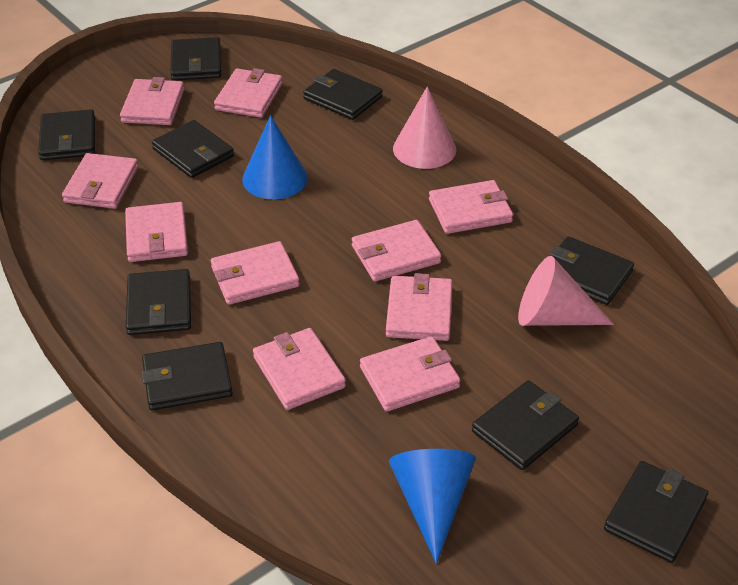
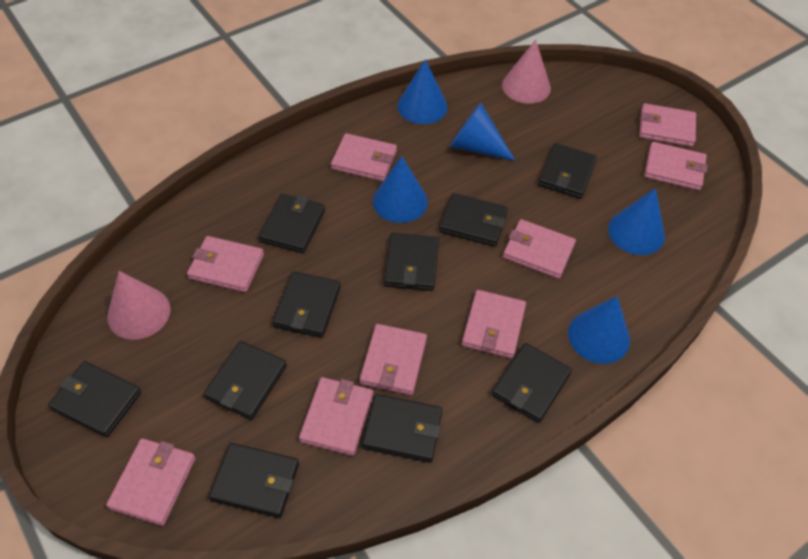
black wallet: [38,109,95,160] [126,269,191,335] [141,342,233,410] [152,120,234,178] [170,37,221,80] [303,69,383,120] [472,380,579,470] [550,236,634,305] [604,461,708,563] = 9 -> [48,361,141,437] [204,341,287,420] [209,443,299,518] [258,194,325,253] [272,271,341,338] [362,394,442,463] [384,233,439,291] [439,193,508,247] [492,343,572,423] [538,143,597,199] = 10
blue cone: [242,115,308,199] [389,449,476,564] = 2 -> [373,156,428,223] [398,59,448,124] [450,103,516,161] [568,296,630,364] [608,188,665,255] = 5
pink wallet: [62,153,139,209] [120,77,184,125] [125,202,188,262] [211,241,300,305] [214,68,283,118] [253,328,346,410] [352,220,441,282] [360,336,461,412] [386,273,453,341] [429,180,513,234] = 10 -> [106,438,195,526] [187,236,264,292] [299,377,373,456] [331,133,397,181] [360,324,427,395] [462,290,526,359] [503,219,576,279] [639,103,696,147] [644,142,708,190] = 9

